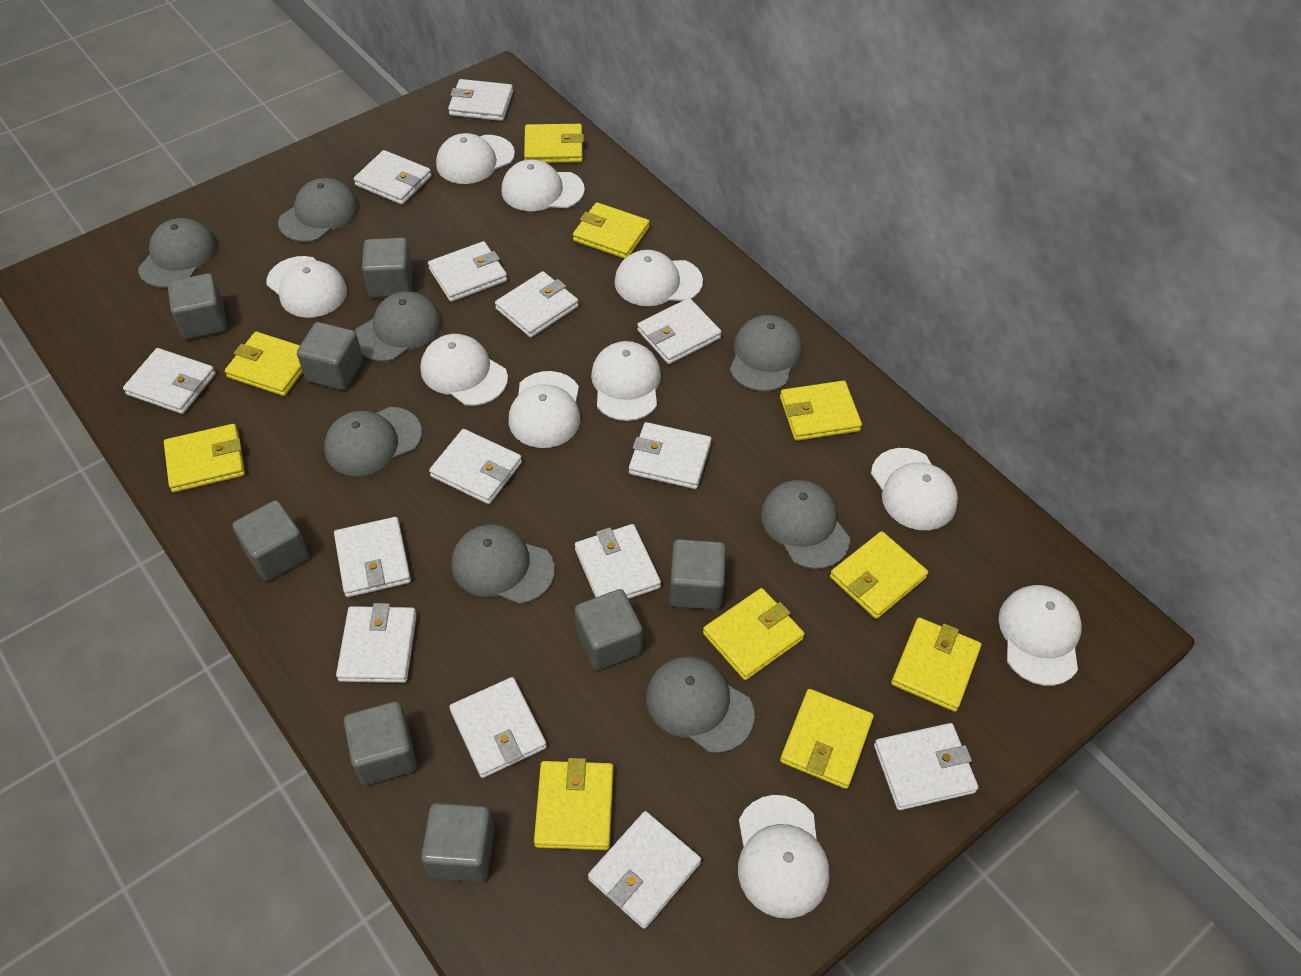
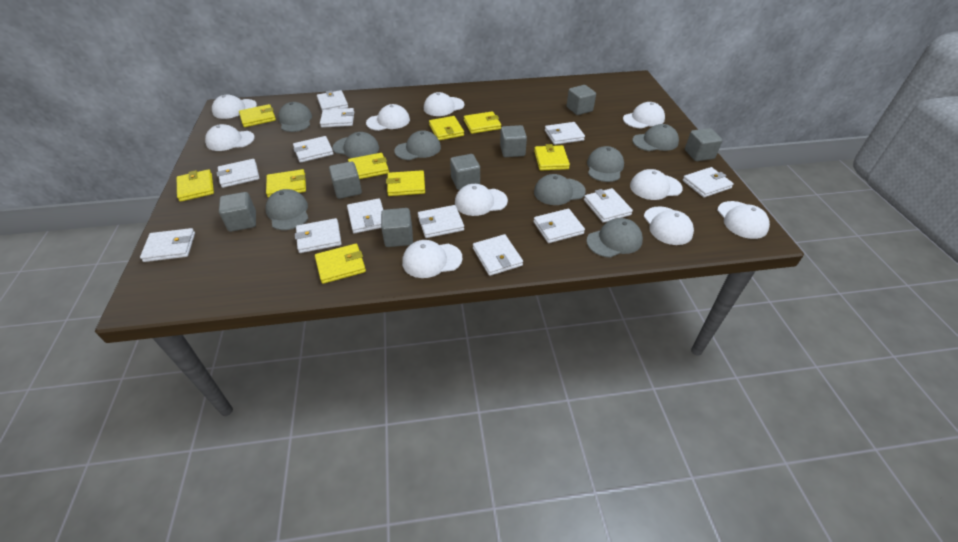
grey cube: [168,273,227,340] [233,500,309,581] [297,322,363,390] [344,702,417,785] [362,238,413,298] [421,803,494,882] [575,589,643,670] [669,539,726,610] = 8 -> [219,192,256,232] [329,161,362,199] [381,208,413,247] [450,154,480,190] [500,125,527,157] [566,85,596,115] [685,128,723,161] = 7
white wallet: [123,348,216,414] [334,517,411,597] [336,603,417,683] [354,150,431,205] [428,241,507,302] [429,429,522,504] [448,79,513,121] [449,677,547,778] [495,271,579,338] [575,524,661,599] [588,811,701,929] [629,422,712,489] [637,298,721,364] [874,723,978,810] = 14 -> [140,228,195,262] [217,159,259,188] [293,136,334,163] [295,218,342,253] [317,90,348,111] [320,108,354,128] [347,198,383,233] [418,205,464,238] [473,234,523,276] [534,209,585,243] [545,122,585,145] [584,188,633,223] [683,167,734,197] = 13
yellow wallet: [164,424,245,492] [225,332,303,396] [524,124,584,163] [534,758,614,850] [573,202,650,259] [703,588,805,680] [780,381,862,441] [780,689,874,789] [830,531,928,619] [891,617,982,712] = 10 -> [177,169,214,202] [239,104,276,127] [266,169,306,198] [315,244,366,284] [348,153,389,179] [386,170,425,196] [429,116,464,140] [464,111,501,134] [534,144,570,171] = 9

